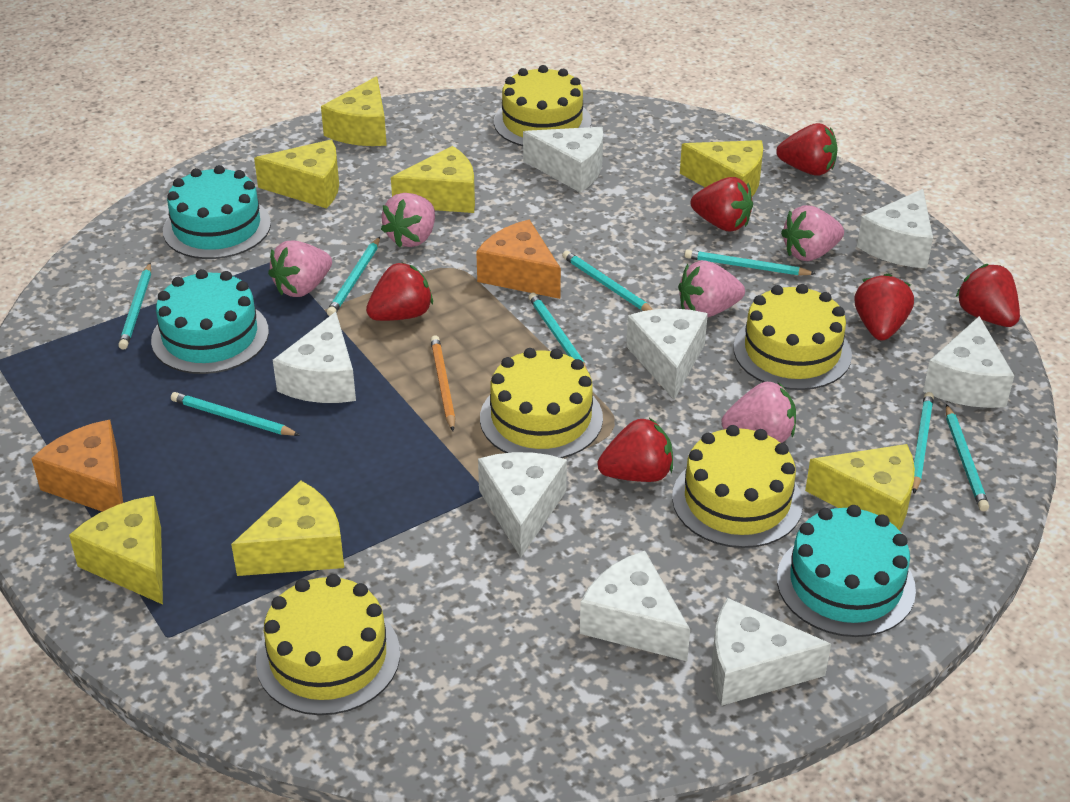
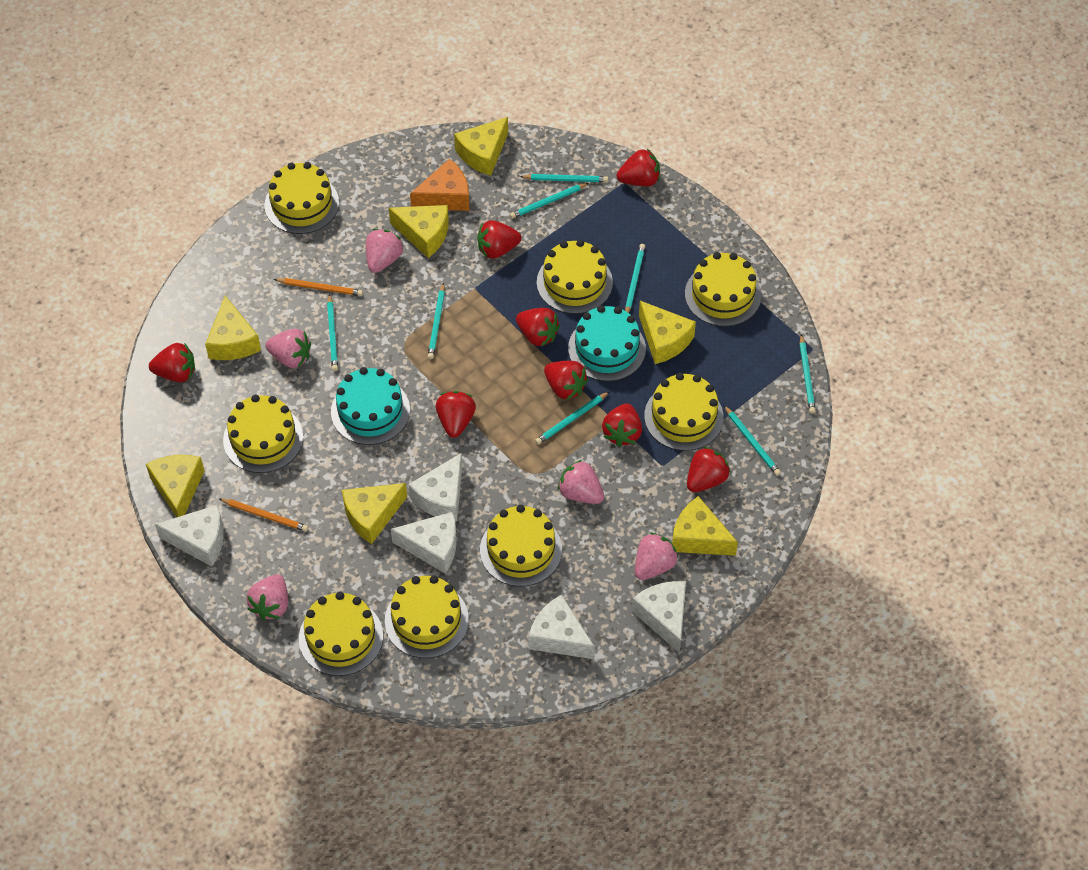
orange cheese: [31,420,123,512] [476,220,561,299] = 2 -> [410,159,469,211] = 1
orange pencil: [430,335,455,431] = 1 -> [219,498,308,532] [274,278,363,296] = 2
red strawberry: [366,262,433,321] [597,418,673,482] [691,177,753,232] [776,123,838,176] [854,273,914,340] [955,264,1020,327] = 6 -> [149,343,195,382] [436,391,476,438] [477,220,521,259] [516,308,560,347] [544,361,588,400] [602,403,642,447] [617,149,660,186] [687,447,730,492] = 8
turquoise cake: [151,269,269,374] [163,165,271,259] [777,505,916,637] = 3 -> [331,367,410,445] [568,305,646,381] = 2
white cheese: [273,312,356,403] [478,452,567,558] [523,127,603,193] [580,551,690,661] [626,309,708,400] [712,598,831,706] [857,189,933,268] [923,316,1014,408] = 8 -> [155,505,224,567] [391,512,457,573] [408,453,462,522] [528,595,595,659] [632,581,686,653] = 5
yellow cake: [256,574,400,715] [480,348,603,458] [494,65,591,146] [672,425,803,548] [733,284,852,390] = 5 -> [223,395,303,473] [265,162,339,234] [299,592,383,676] [385,575,469,658] [480,505,562,587] [537,240,613,314] [644,373,724,451] [685,252,761,326] = 8

